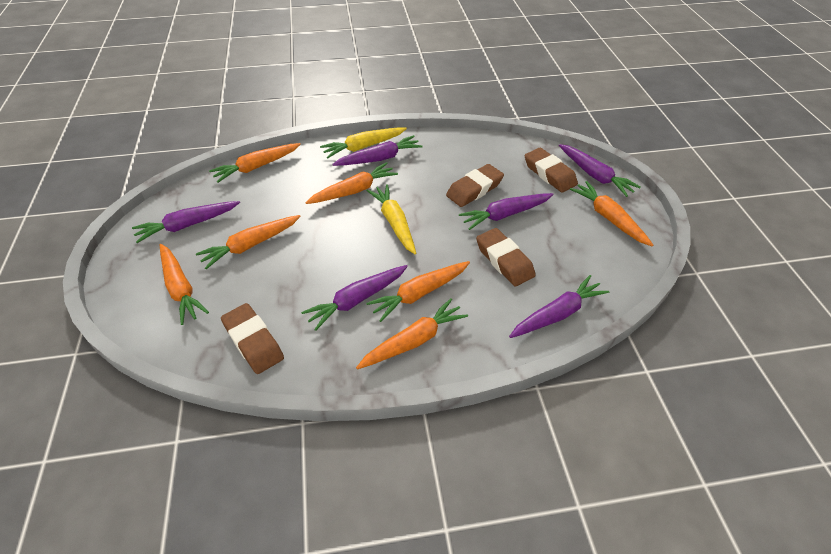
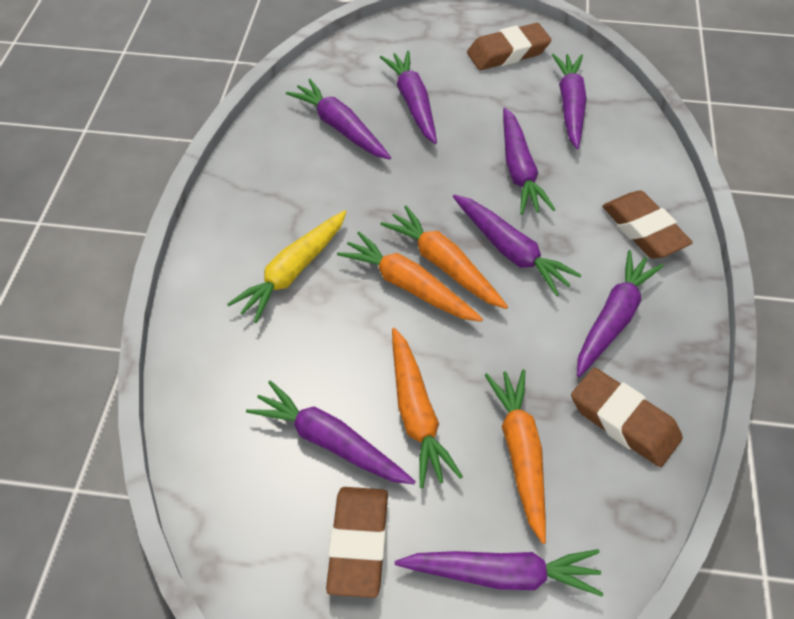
orange carrot: [160,244,209,325] [196,215,301,269] [209,143,301,183] [306,162,398,204] [356,298,468,369] [366,261,470,322] [570,181,653,246] = 7 -> [337,232,483,322] [380,206,508,309] [392,328,463,488] [485,369,546,544] = 4
purple carrot: [132,201,240,243] [301,265,408,331] [332,135,423,166] [459,193,553,230] [509,275,609,338] [559,144,641,197] = 6 -> [246,381,416,484] [286,79,391,160] [380,51,437,144] [395,549,604,597] [453,194,582,296] [503,108,556,215] [552,54,587,149] [577,250,664,377] = 8
yellow carrot: [320,127,407,158] [366,184,416,254] = 2 -> [227,210,347,323] = 1

